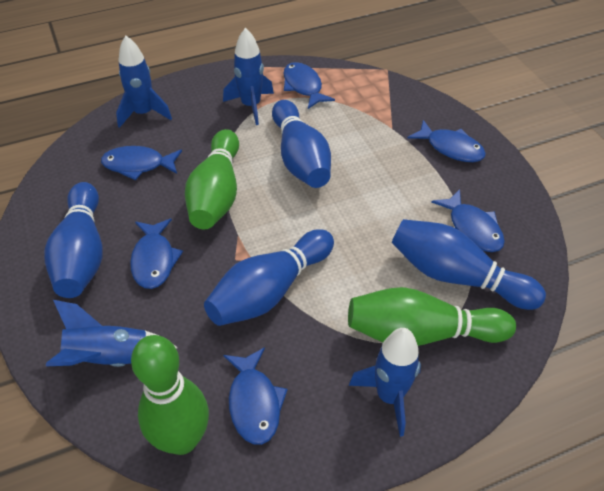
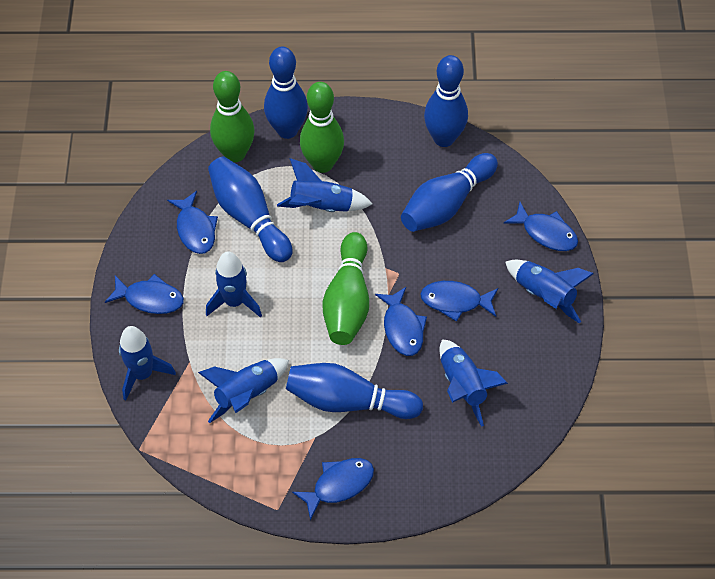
blue bowling pin: [44,182,103,298] [204,229,334,326] [272,100,331,188] [392,219,546,310] = 4 -> [208,157,292,262] [264,47,308,139] [286,363,423,419] [401,153,498,232] [424,55,468,147] = 5
blue rocket: [46,300,178,367] [116,36,172,128] [223,28,274,125] [349,328,421,437] = 4 -> [119,326,176,400] [198,358,289,423] [206,251,262,318] [277,158,372,212] [440,339,508,427] [505,260,594,324] = 6

